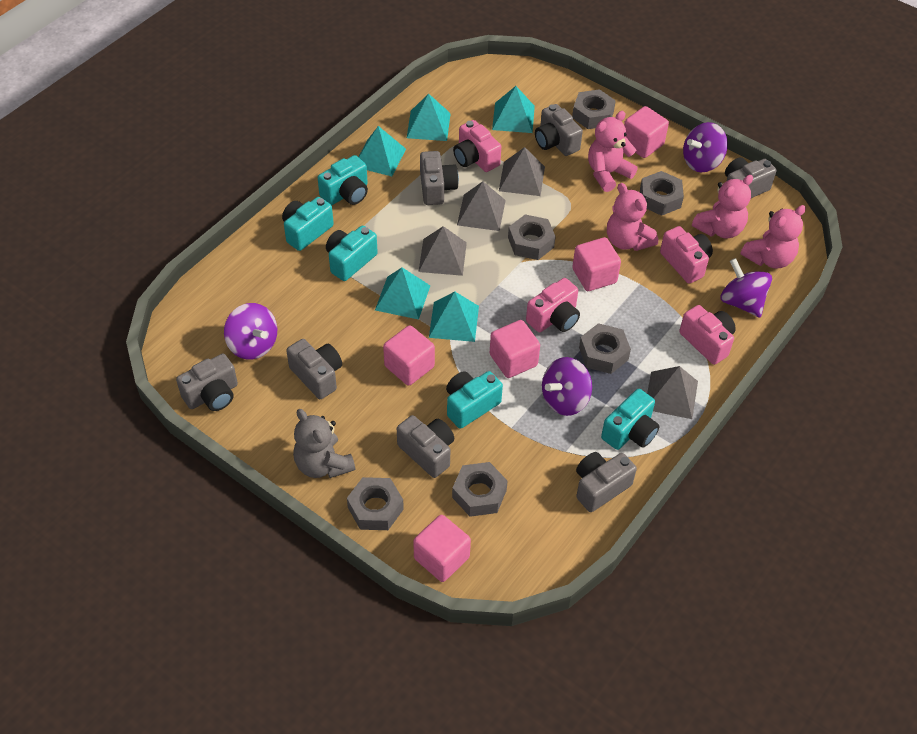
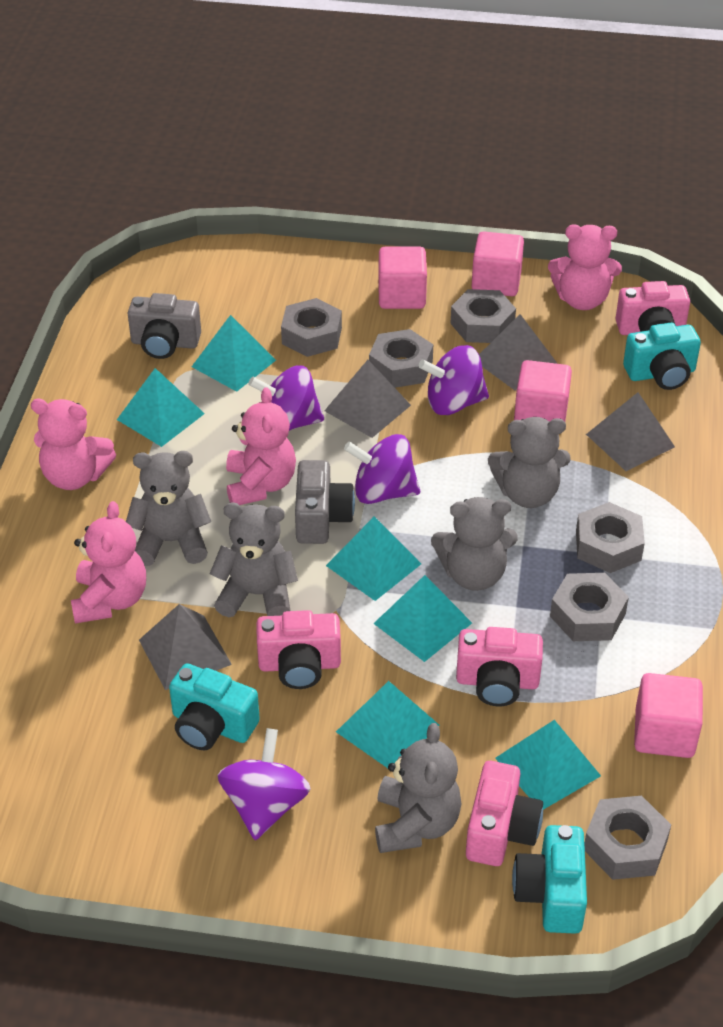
grey camera: [176,354,238,411] [286,339,342,399] [397,415,454,478] [420,151,459,205] [535,104,583,156] [576,452,637,512] [725,157,776,198] = 7 -> [128,293,201,359] [295,460,355,544] = 2
grey teddy bear: [293,409,355,478] = 1 -> [126,451,211,566] [210,502,298,617] [375,723,461,853] [431,497,518,591] [488,417,571,508] = 5
pink cube: [383,325,435,386] [413,515,471,582] [490,320,540,378] [572,237,621,291] [624,106,669,158] = 5 -> [378,247,427,309] [472,231,524,296] [514,360,572,422] [634,673,703,758] = 4
turquoise camera: [282,197,334,251] [318,155,368,205] [326,226,378,281] [446,371,503,429] [601,389,660,450] = 5 -> [169,663,260,750] [512,825,587,934] [623,323,701,390] = 3
turquoise pyramid: [359,126,406,176] [375,267,430,320] [407,94,451,141] [429,292,479,342] [492,86,535,133] = 5 -> [117,368,205,447] [192,315,276,392] [326,516,421,601] [336,681,440,768] [373,575,472,662] [495,720,601,810] = 6

